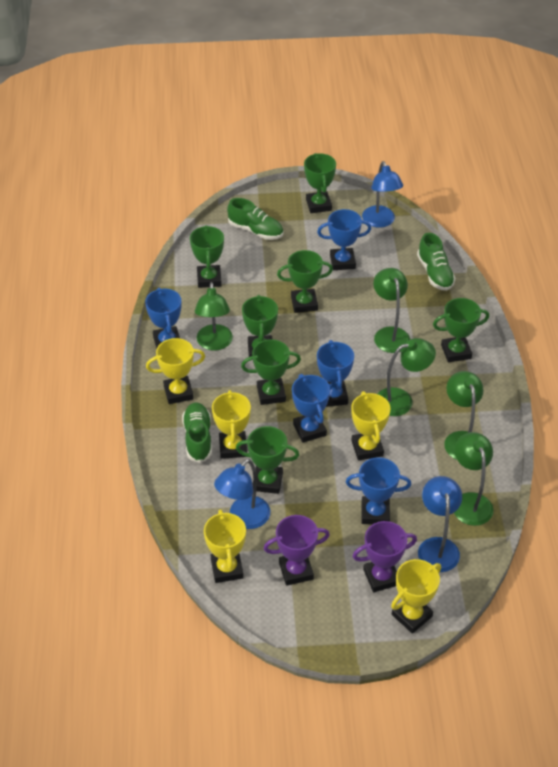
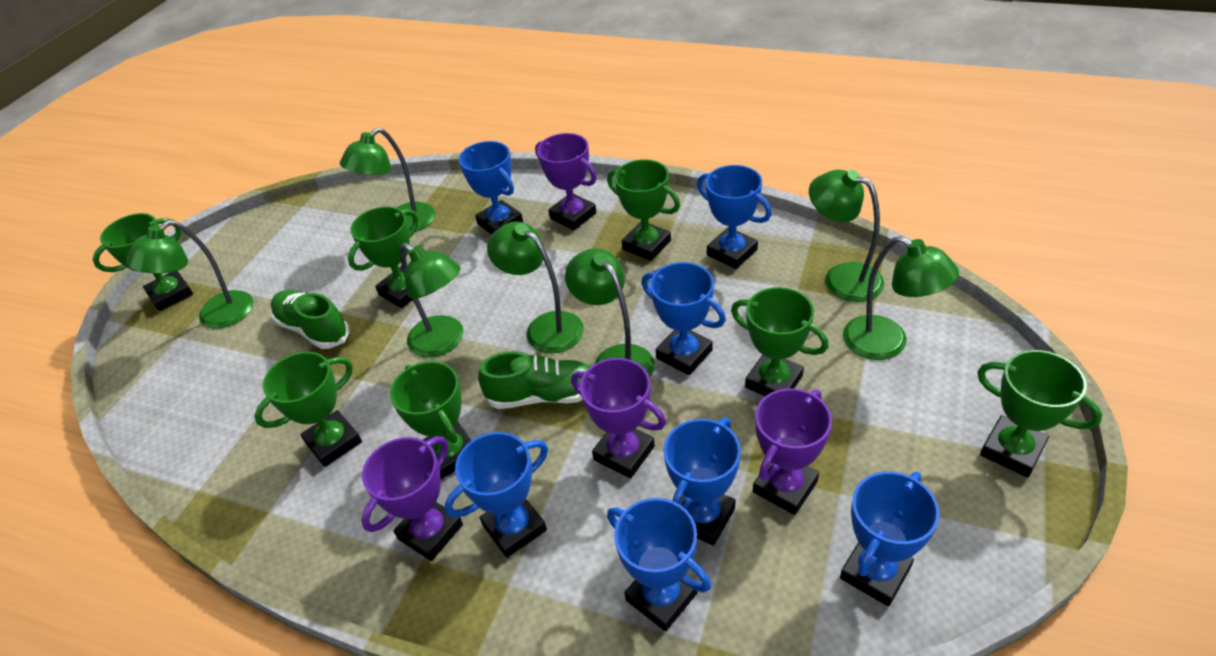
blue lamp: [214,459,270,529] [362,161,403,228] [418,476,462,572] = 3 -> none = 0
blue trophy: [145,288,182,349] [292,374,330,443] [317,209,371,270] [317,340,354,407] [346,457,411,524] = 5 -> [445,432,548,558] [459,141,523,234] [607,498,711,631] [642,262,726,375] [663,418,741,546] [697,165,772,269] [840,471,940,606] = 7
green lamp: [195,282,233,351] [373,268,410,353] [378,338,436,416] [444,371,484,460] [454,432,493,526] = 5 -> [126,220,253,329] [340,128,435,232] [400,242,463,358] [487,222,584,353] [565,248,654,378] [809,170,884,302] [843,236,959,360] = 7
green shoe: [182,402,212,463] [227,198,283,240] [417,233,455,291] = 3 -> [270,290,350,349] [478,351,591,409] = 2
purple trophy: [263,515,330,586] [352,521,417,592] = 2 -> [361,437,463,561] [535,133,597,230] [571,358,666,478] [753,388,832,515] = 4
yellow trophy: [146,338,205,404] [204,509,246,583] [212,390,251,459] [351,391,390,460] [391,559,441,634] = 5 -> none = 0

